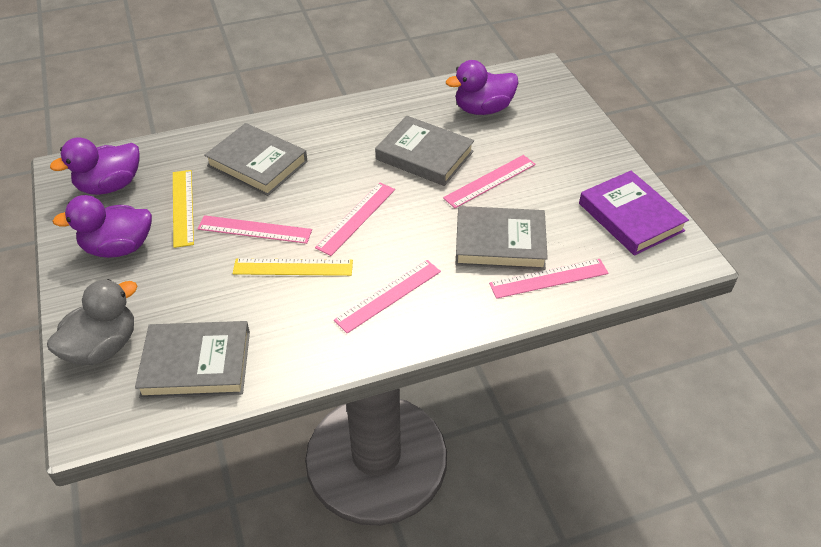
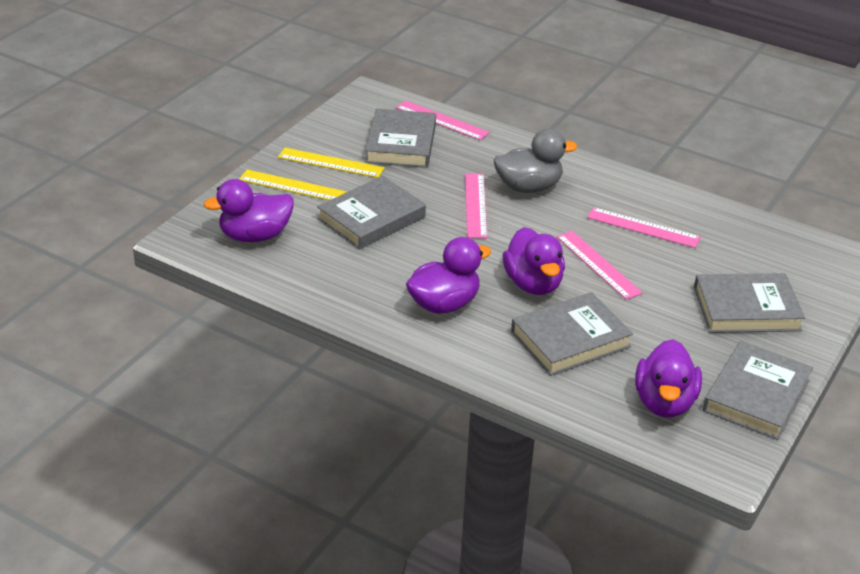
grey book: [135,321,250,398] [204,123,307,196] [375,116,474,186] [455,206,548,270] = 4 -> [317,176,426,250] [365,108,436,168] [511,292,633,376] [694,273,805,333] [703,341,813,440] = 5
pink ruler: [197,215,312,244] [315,183,395,256] [334,260,441,333] [443,155,536,208] [489,259,608,299] = 5 -> [396,100,490,140] [465,173,487,238] [556,231,643,300] [587,207,701,248] = 4
purple book: [579,171,689,256] = 1 -> none = 0
purple duck: [50,137,140,195] [53,195,152,258] [446,60,518,115] = 3 -> [203,179,294,242] [406,237,491,314] [502,227,565,295] [635,339,702,417] = 4

